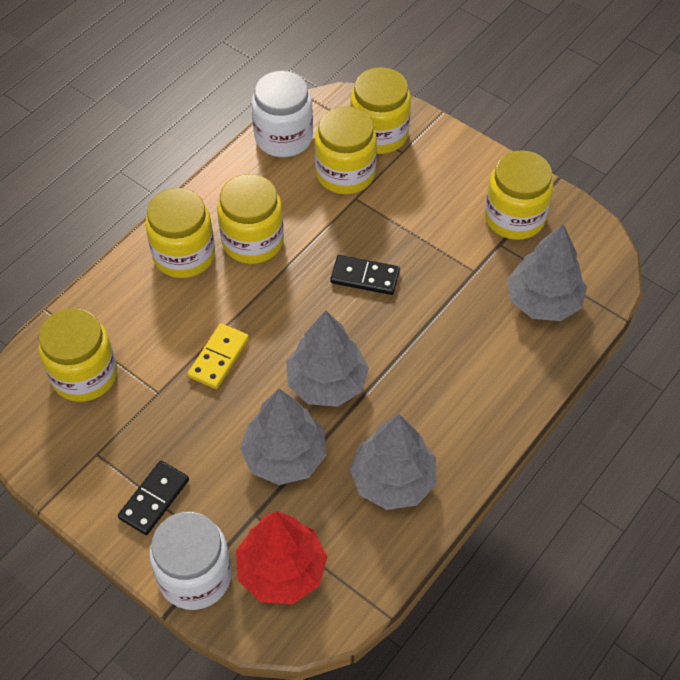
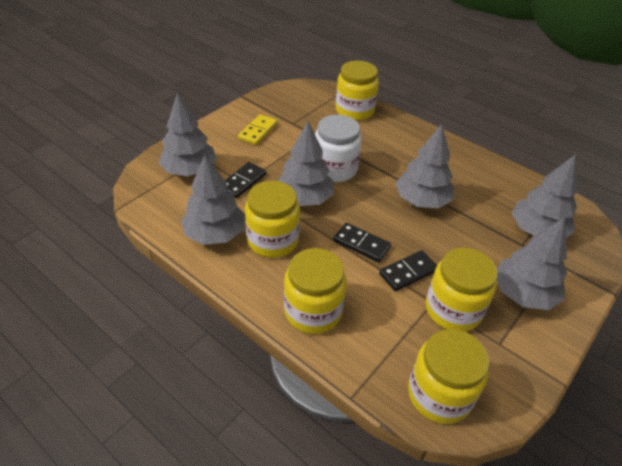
black domino: [118,461,189,535] [330,255,400,295] = 2 -> [225,162,266,198] [333,223,391,262] [379,250,437,292] = 3
grey tree: [240,389,327,485] [286,310,369,407] [350,414,437,510] [507,224,587,321] = 4 -> [158,92,217,176] [181,155,245,245] [278,121,334,206] [396,124,454,208] [497,217,567,310] [512,154,578,238] = 6
red tree: [236,511,327,604] = 1 -> none = 0
white jar: [149,512,232,610] [251,71,313,157] = 2 -> [315,115,362,182] = 1
yellow jar: [38,308,117,402] [145,188,215,278] [217,174,284,264] [315,106,377,194] [350,67,411,154] [485,150,554,240] = 6 -> [245,181,300,258] [284,248,347,334] [335,61,379,121] [408,329,489,424] [426,248,498,332] = 5

